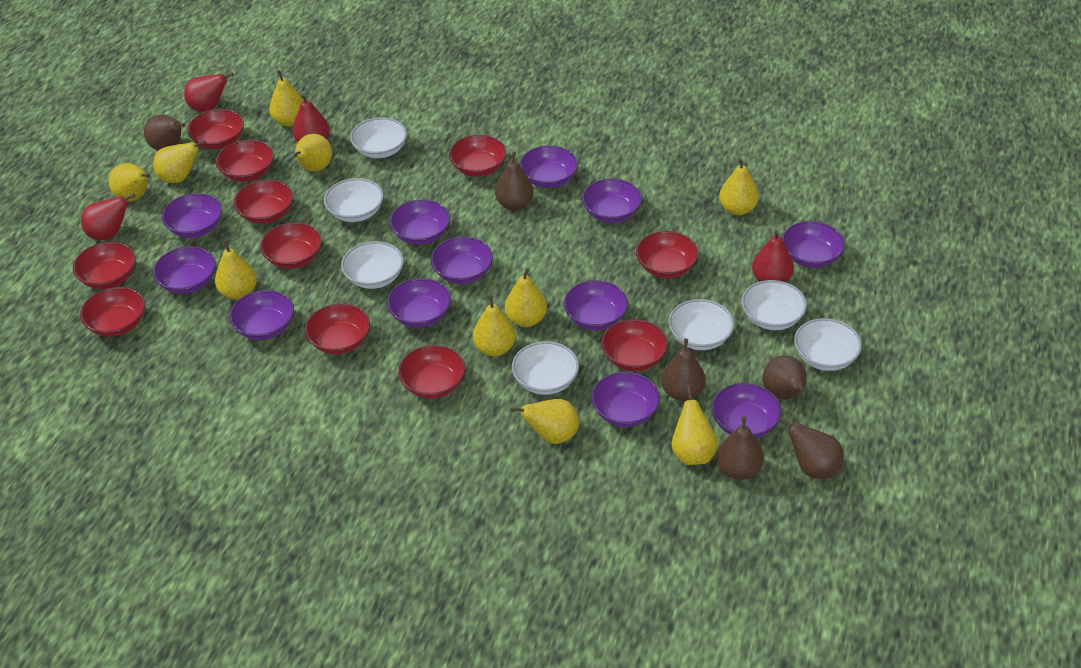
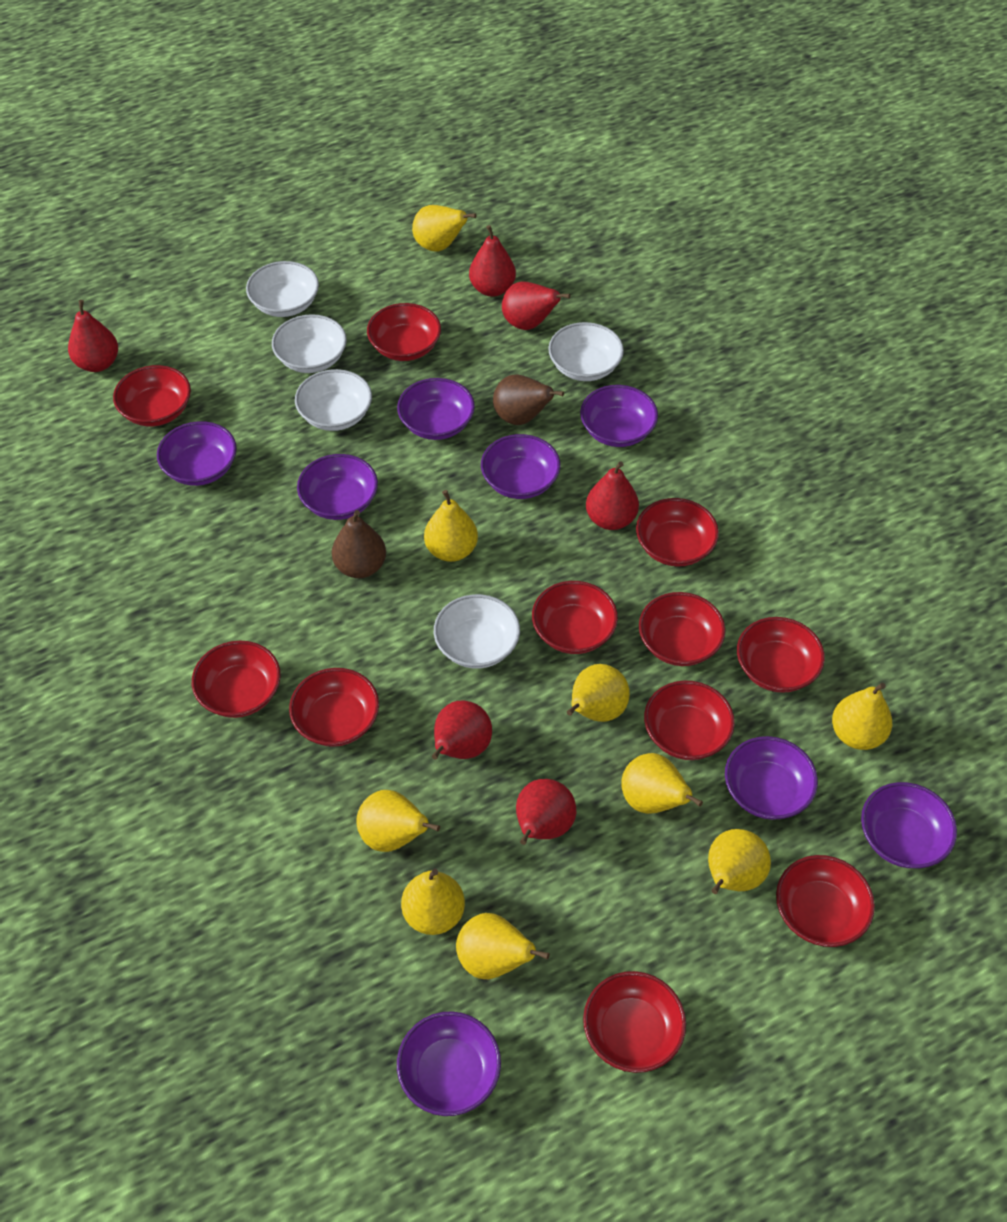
brown pear: [144,115,185,151] [495,152,534,210] [661,339,706,401] [717,416,764,480] [762,355,807,400] [779,417,844,479] = 6 -> [332,510,386,578] [493,374,564,425] = 2
purple bowl: [153,246,216,294] [162,193,222,238] [229,290,294,340] [387,278,451,328] [389,199,450,245] [431,237,493,284] [520,145,578,188] [564,280,628,330] [582,178,642,223] [591,372,660,427] [711,383,782,438] [782,221,845,268] = 12 -> [157,421,237,486] [297,454,378,520] [397,378,475,440] [397,1011,501,1116] [481,434,561,499] [580,385,658,447] [725,736,818,820] [861,782,957,868] = 8
red pear: [81,193,136,240] [184,73,234,112] [292,94,330,142] [752,230,794,282] = 4 -> [68,300,118,372] [432,701,492,760] [469,225,516,297] [502,281,571,330] [516,779,576,845] [586,461,639,530] = 6
white bowl: [324,178,384,222] [341,241,404,289] [350,117,407,158] [512,341,579,395] [668,299,734,350] [741,280,807,330] [794,318,862,371] = 7 -> [246,261,319,317] [272,314,347,373] [295,369,372,431] [434,594,520,669] [548,322,624,381] = 5
yellow pear: [108,163,150,201] [153,140,206,183] [215,240,257,300] [269,70,304,126] [293,134,332,171] [473,295,516,356] [505,268,547,327] [510,399,579,444] [672,386,718,465] [719,158,759,215] = 10 -> [356,790,440,852] [401,869,465,935] [412,205,477,252] [424,490,478,562] [456,913,550,979] [567,664,630,722] [621,753,703,814] [708,829,771,894] [832,683,892,750] = 9

